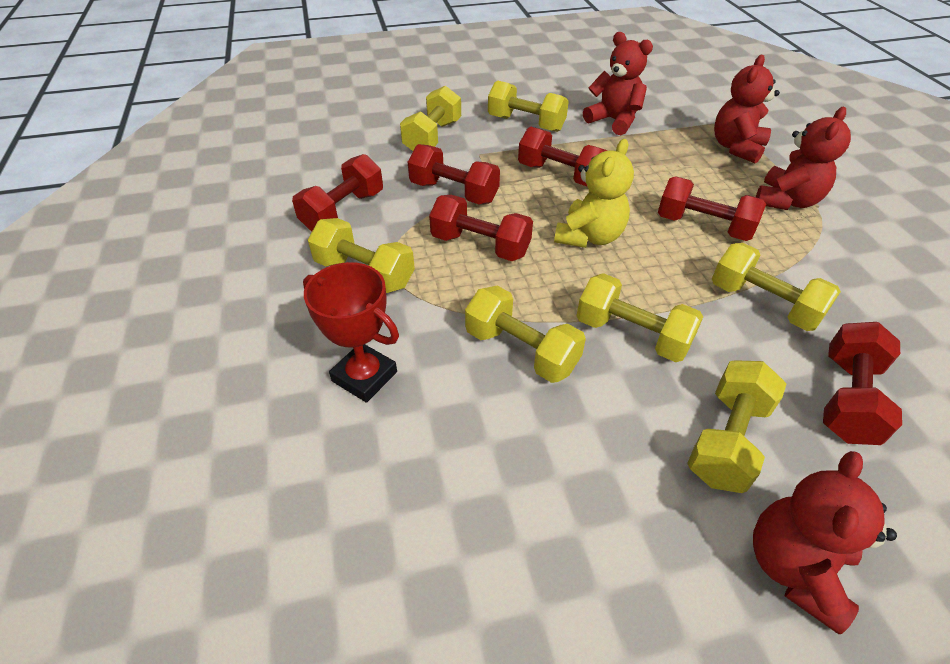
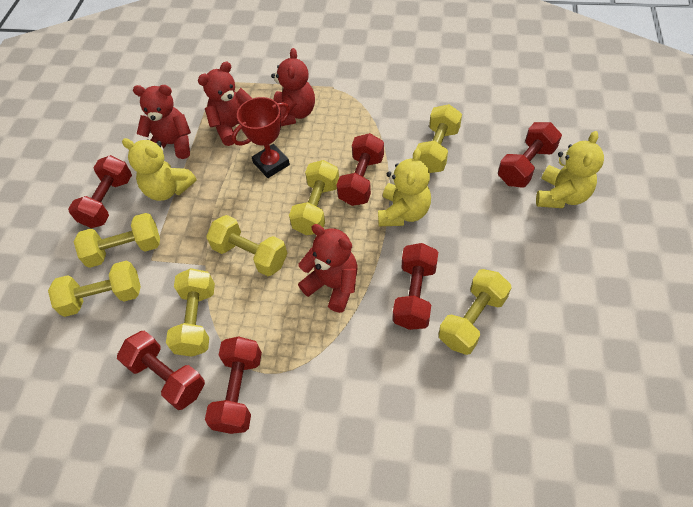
yellow teddy bear: [554,139,634,248] = 1 -> [122,138,197,201] [378,148,431,226] [536,131,604,208] = 3

